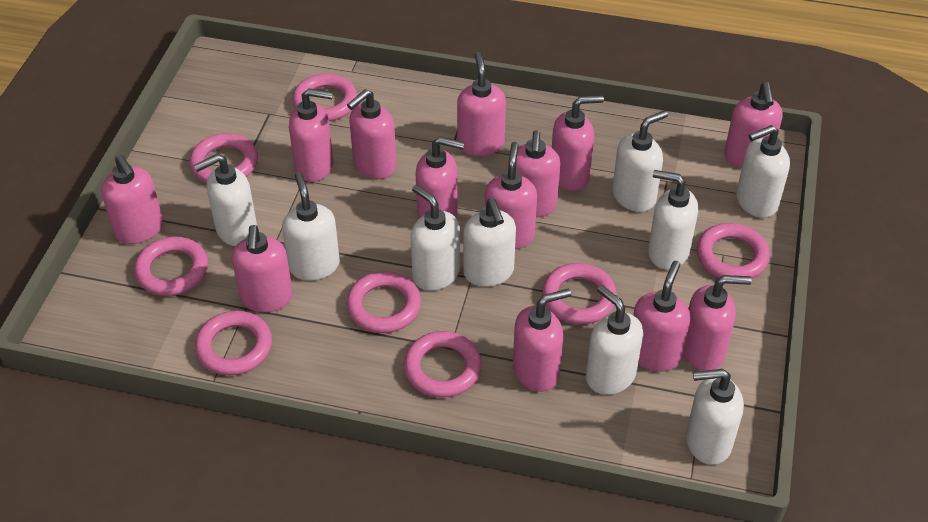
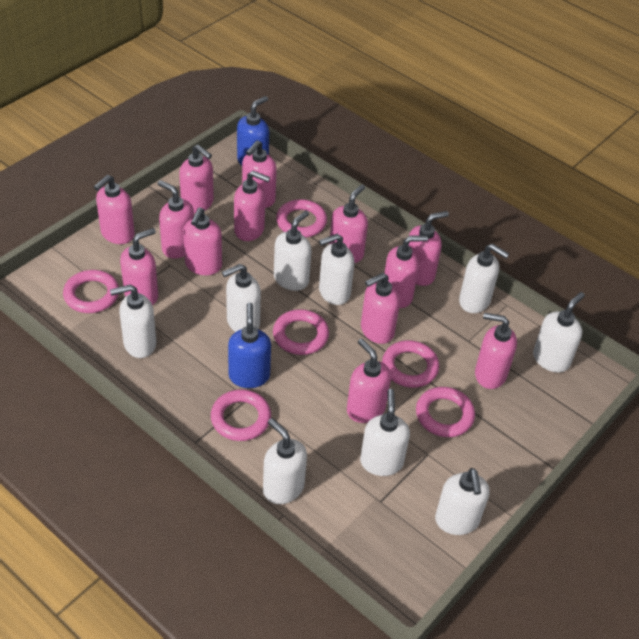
blue soap dispenser: none = 0 -> [228,303,271,388] [237,96,269,166] = 2
pink ring: [134,237,208,296] [189,133,258,183] [195,310,272,375] [292,74,357,121] [346,271,421,333] [404,331,482,398] [542,263,617,324] [697,223,770,279] = 8 -> [63,270,119,313] [211,389,271,441] [273,309,329,355] [276,199,327,237] [382,340,439,388] [416,387,475,437] = 6

